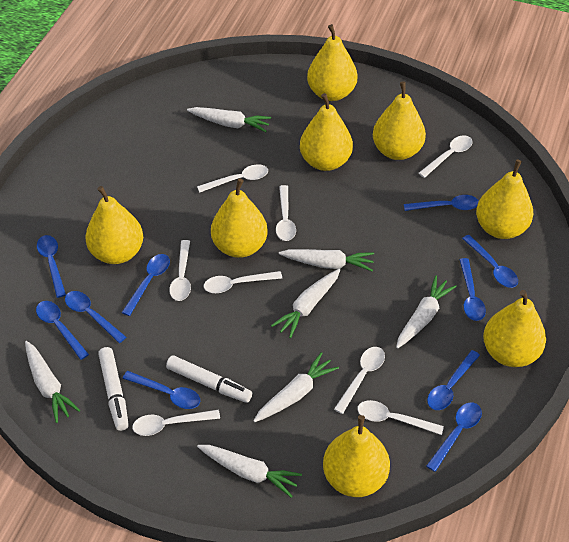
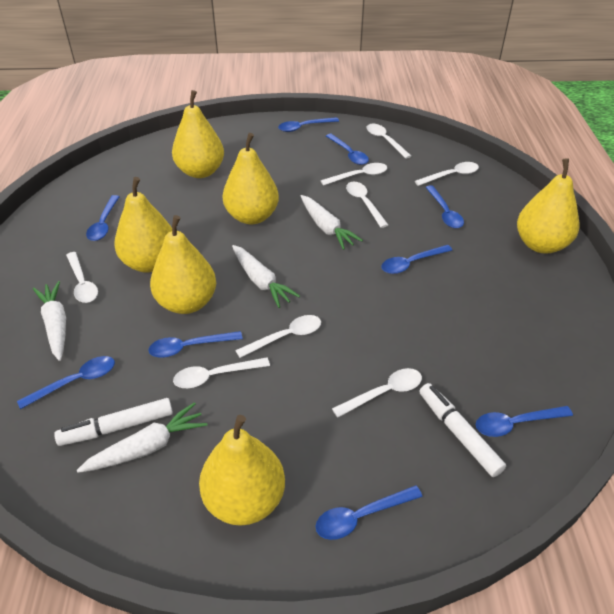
blue spoon: [36,301,89,360] [37,235,66,298] [65,291,126,343] [122,254,170,316] [123,371,200,409] [404,195,479,211] [426,403,482,472] [427,350,480,410] [459,258,486,321] [462,235,518,288] = 10 -> [17,356,115,409] [86,195,120,241] [148,331,243,358] [278,117,339,132] [315,485,422,540] [326,134,369,165] [381,245,452,274] [425,185,464,228] [476,406,573,437] = 9
white carrot: [25,341,80,423] [187,107,271,132] [197,445,302,497] [253,352,339,422] [271,269,340,338] [279,249,374,271] [396,275,457,348] = 7 -> [33,281,66,361] [77,402,207,473] [232,245,300,308] [301,195,363,250] = 4
yellow pear: [85,186,143,264] [211,178,268,258] [300,93,353,171] [307,24,357,101] [323,415,390,497] [373,81,426,160] [476,160,533,239] [483,290,546,367] = 8 -> [114,177,172,272] [150,215,216,314] [172,90,224,178] [199,415,285,526] [223,133,279,225] [517,158,579,253] = 6

